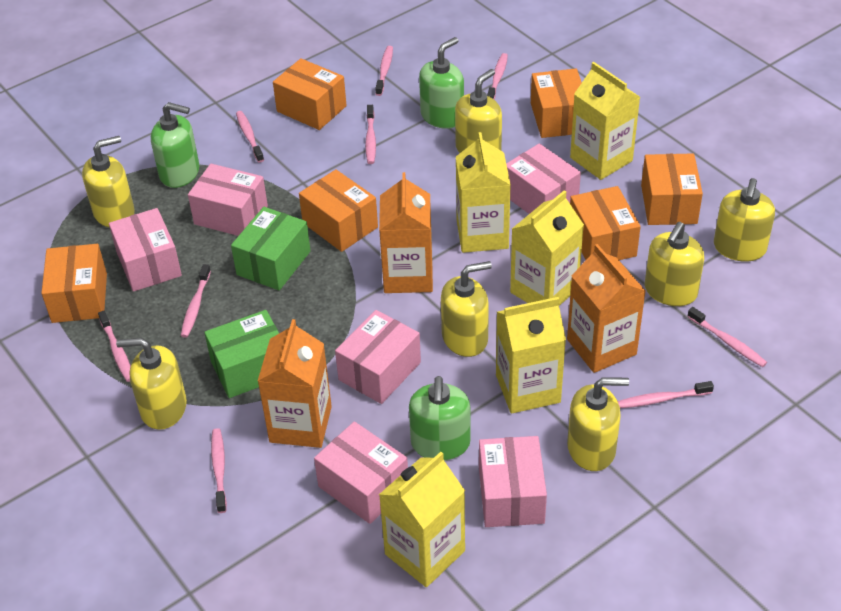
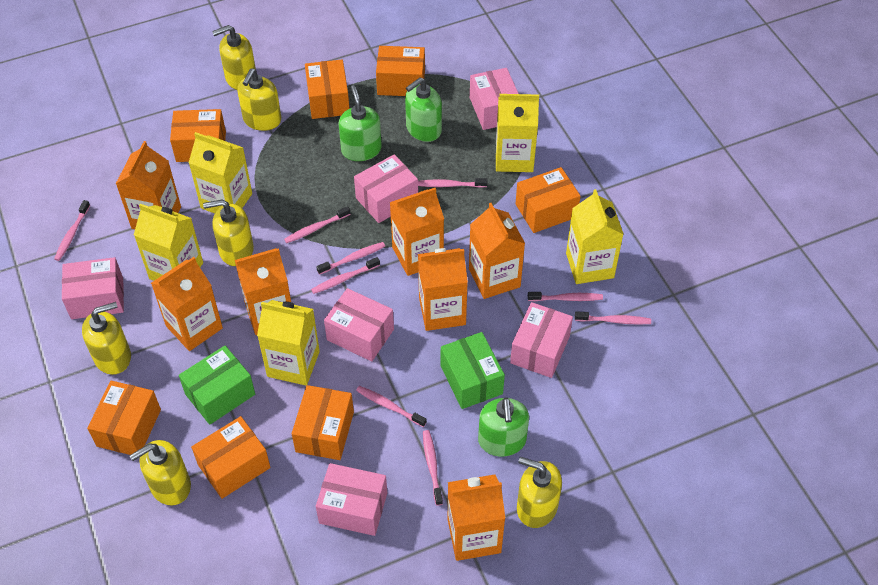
orange box: [41,244,107,323] [273,58,347,130] [299,169,378,252] [531,69,582,138] [570,186,641,260] [641,153,703,225] = 6 -> [87,380,161,455] [170,109,226,162] [191,416,270,499] [292,385,354,460] [305,59,350,119] [376,46,425,96] [515,167,580,233] = 7
orange carton: [258,319,332,448] [379,172,433,293] [567,244,645,373] = 3 -> [116,141,181,229] [151,257,223,351] [235,248,291,335] [390,188,444,276] [418,248,468,331] [448,474,505,561] [469,203,525,299] = 7
yellow soap dispenser: [82,136,135,228] [116,338,187,430] [441,261,492,357] [455,69,502,153] [567,377,629,471] [645,222,704,306] [714,178,775,261] = 7 -> [82,302,131,375] [129,440,191,505] [203,200,254,266] [212,25,256,90] [238,69,281,131] [517,457,562,528] = 6

